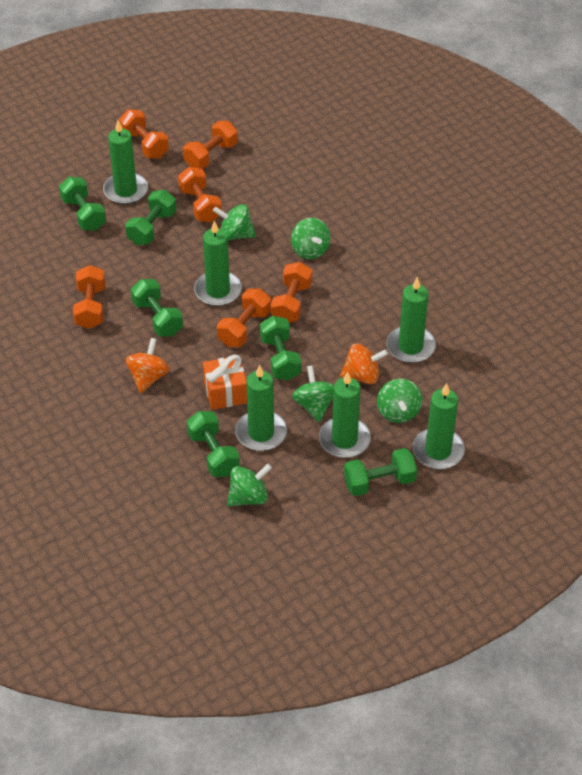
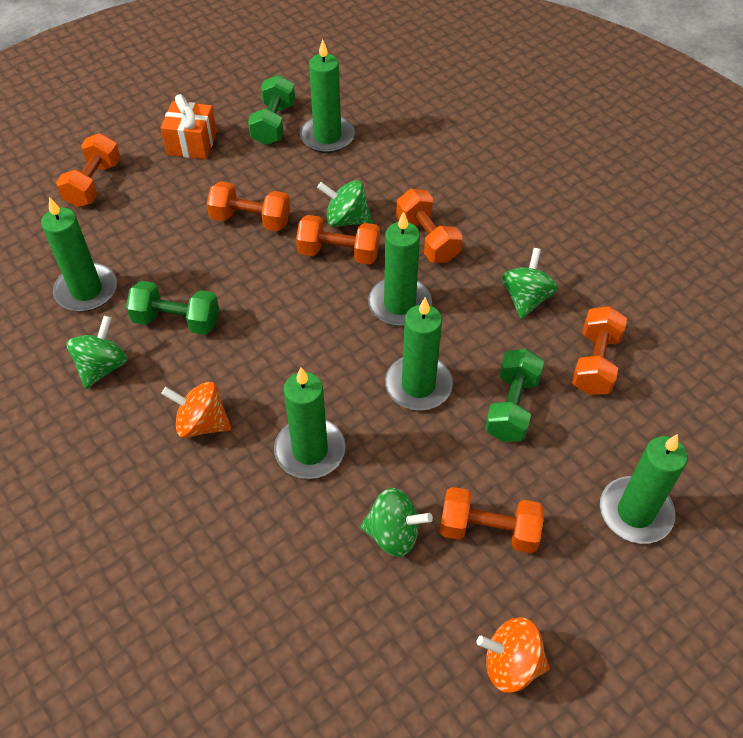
green dumbbell: [59,177,106,231] [125,190,176,245] [131,279,183,337] [187,411,240,477] [260,316,301,380] [344,448,417,496] = 6 -> [126,281,219,335] [248,75,295,145] [485,349,544,442] = 3
green spinning top: [213,204,256,240] [227,464,272,507] [291,218,331,259] [292,365,334,422] [377,379,423,423] = 5 -> [66,316,127,389] [317,180,373,227] [360,488,433,557] [501,248,558,319] = 4

